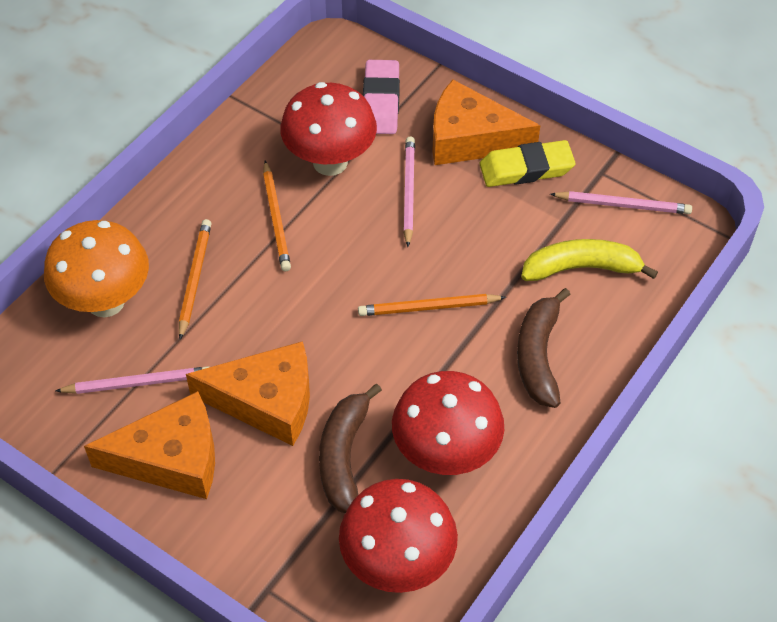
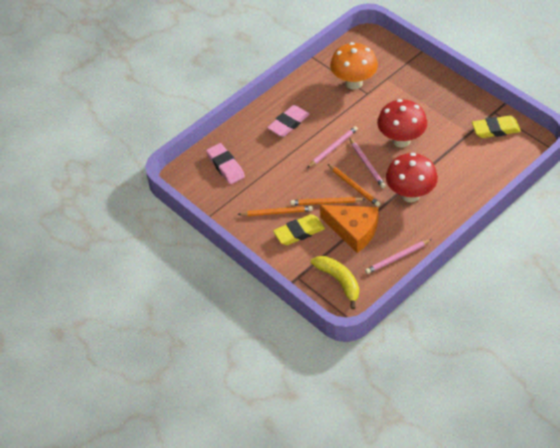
brown banana: [319,384,382,513] [517,288,571,408] = 2 -> none = 0
orange cheese: [84,391,215,499] [186,341,310,446] [432,80,540,165] = 3 -> [320,205,379,253] = 1
pink eraser: [363,60,400,134] = 1 -> [206,143,245,184] [267,105,310,137] = 2
red mushroom: [280,82,377,176] [339,479,458,593] [392,371,504,475] = 3 -> [377,99,427,148] [386,153,438,202] = 2
yellow eraser: [480,140,576,187] = 1 -> [273,214,325,245] [472,116,521,138] = 2

